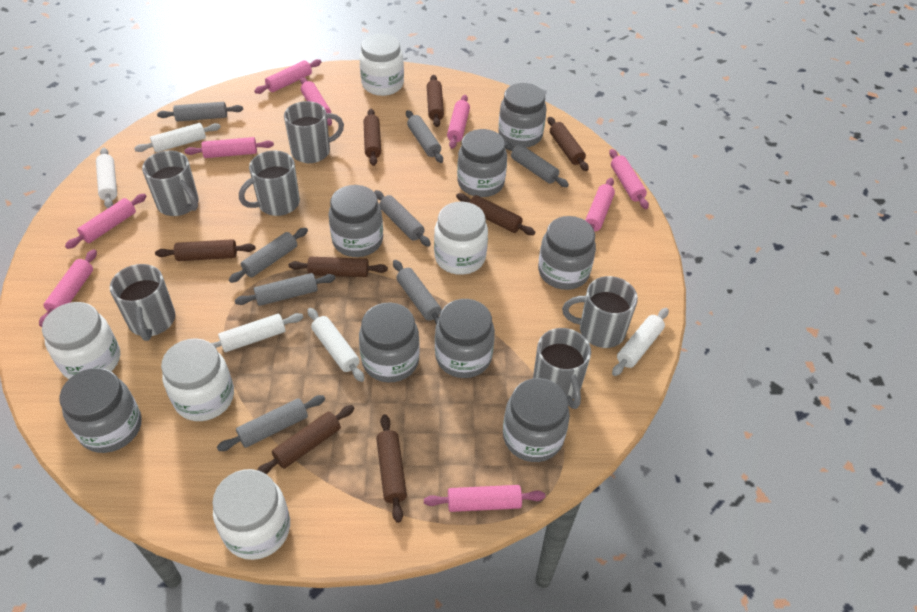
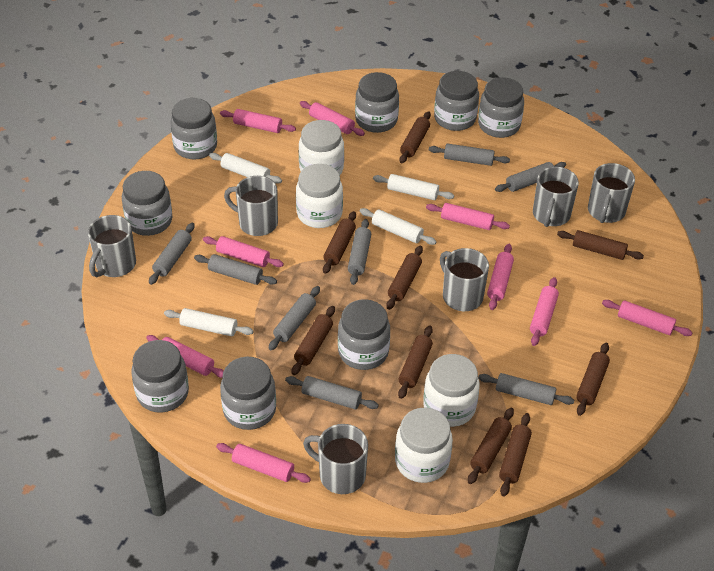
brown rolling pin: [155,239,255,261] [257,405,355,474] [288,257,388,277] [364,109,381,166] [376,414,407,523] [427,75,444,127] [456,193,535,235] [548,117,589,171] = 8 -> [292,306,335,375] [323,211,356,274] [386,246,423,310] [398,325,433,399] [399,111,431,163] [468,408,514,484] [499,413,532,497] [557,230,644,260] [576,343,610,416] = 9
white jar: [42,302,120,379] [161,338,234,421] [212,469,290,560] [359,34,404,96] [434,202,488,275] = 5 -> [296,164,343,228] [299,120,344,175] [395,408,453,483] [424,354,480,427] = 4
white rolling pin: [96,148,117,208] [134,123,221,152] [211,313,304,352] [308,308,364,382] [612,308,669,376] = 5 -> [164,308,254,336] [209,153,282,184] [360,208,436,245] [373,174,454,200] = 4

